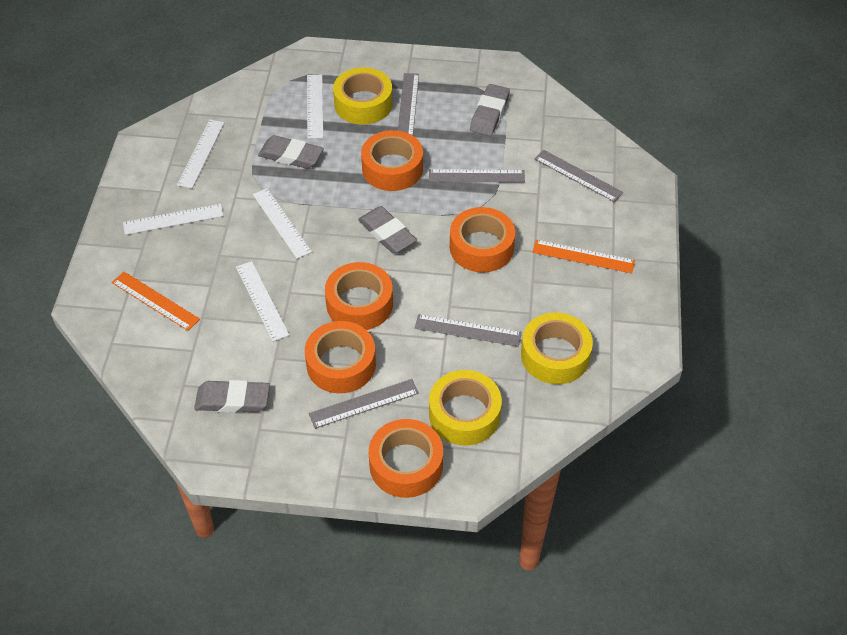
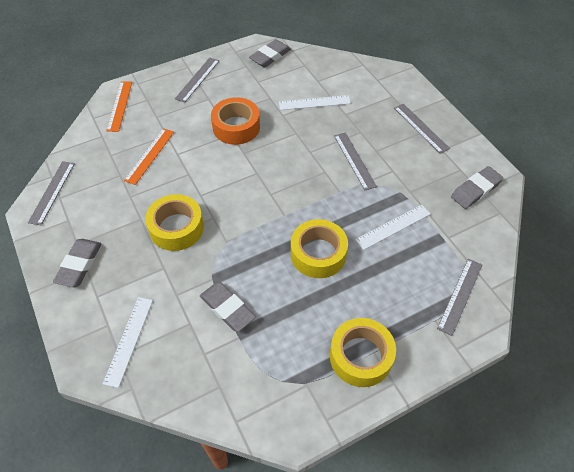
orange tape: [305,321,376,393] [325,262,393,330] [361,130,423,191] [369,419,443,498] [450,207,515,273] = 5 -> [211,97,260,145] = 1
white ruler: [123,204,224,235] [177,120,224,188] [236,261,289,342] [253,188,312,259] [307,74,323,139] = 5 -> [103,297,153,388] [279,95,351,110] [355,205,430,250] = 3

